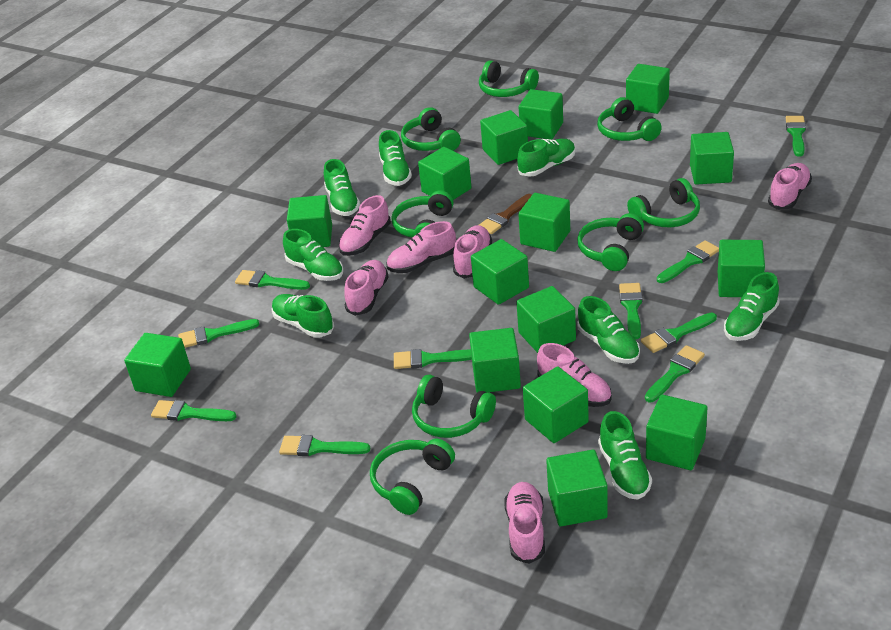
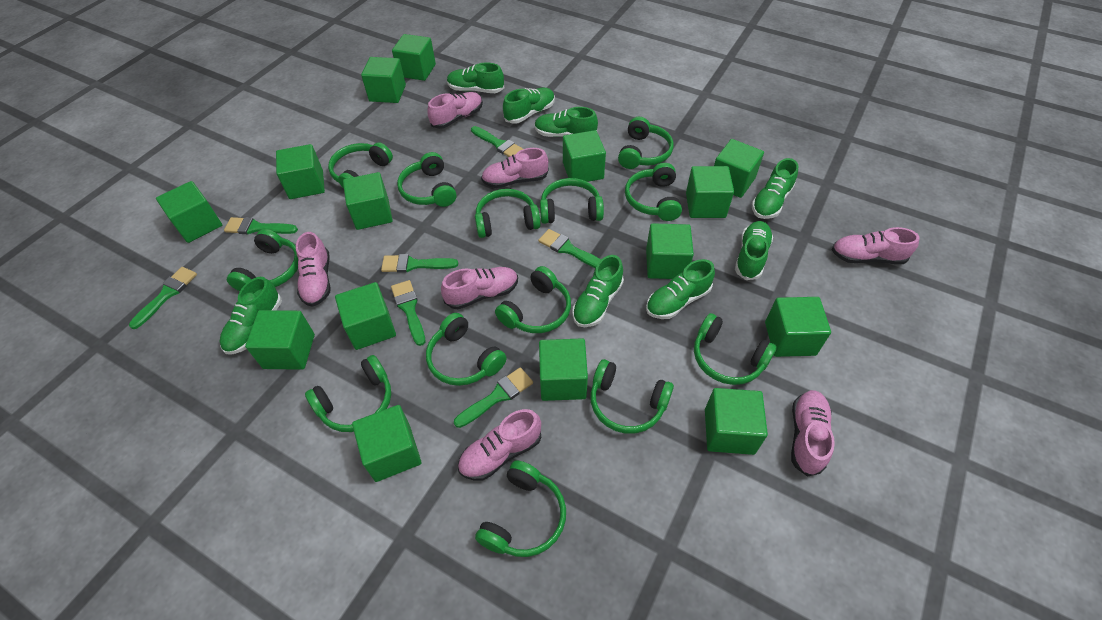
brown brush: [479,194,532,234] = 1 -> none = 0
green brush: [151,400,237,421] [178,319,260,348] [235,270,310,290] [279,435,370,456] [394,349,472,369] [619,283,643,339] [641,313,717,353] [645,345,705,402] [657,240,719,283] [786,116,806,156] = 10 -> [129,267,197,329] [224,217,298,234] [381,254,458,273] [391,280,425,346] [454,367,533,428] [471,126,523,157] [538,229,601,268] = 7
green headphones: [370,439,455,515] [391,190,454,238] [401,107,461,151] [412,375,496,438] [479,60,539,97] [577,213,644,271] [597,97,662,141] [627,178,700,227] = 8 -> [227,229,298,291] [305,355,391,432] [328,142,393,188] [397,152,457,207] [426,313,507,386] [475,189,541,238] [475,460,566,557] [495,266,571,333] [540,178,604,224] [590,359,674,434] [618,117,674,169] [625,163,682,221] [694,313,777,385] = 13

